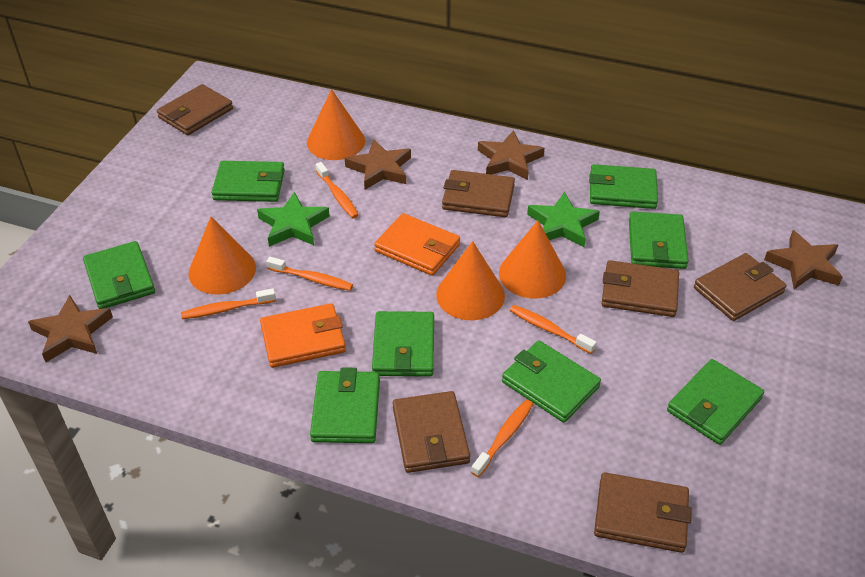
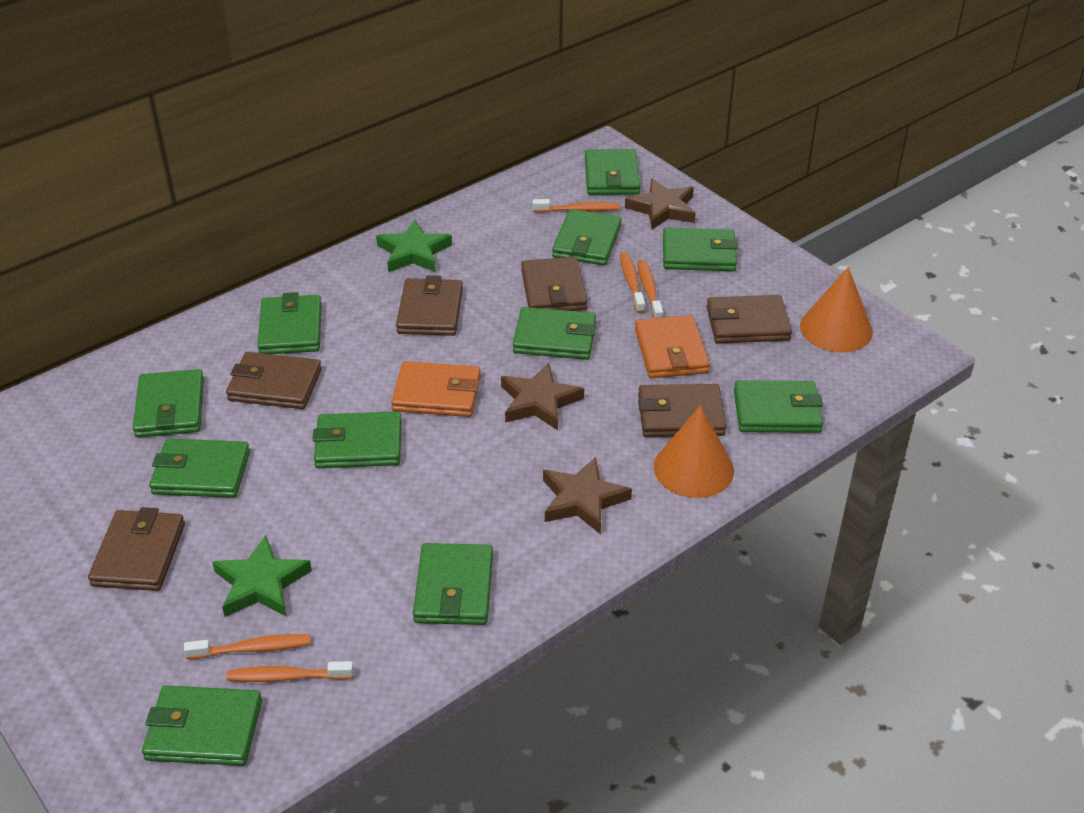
brown star: [28,295,113,362] [345,139,411,190] [478,130,544,180] [764,230,842,289] = 4 -> [501,363,584,430] [543,457,632,534] [625,178,696,230] = 3
green wallet: [83,241,155,309] [211,161,285,202] [310,367,380,443] [372,311,434,377] [502,341,601,423] [589,164,658,209] [629,211,688,269] [667,359,764,445] = 8 -> [133,369,204,438] [142,685,262,766] [149,439,250,498] [257,292,322,354] [312,411,401,468] [413,543,493,625] [513,307,596,360] [552,209,621,266] [585,149,640,195] [663,227,738,271] [734,380,823,433] = 11
orange cone: [189,217,256,295] [307,89,365,160] [436,241,505,320] [499,221,566,299] = 4 -> [654,405,734,498] [800,267,873,353] = 2

